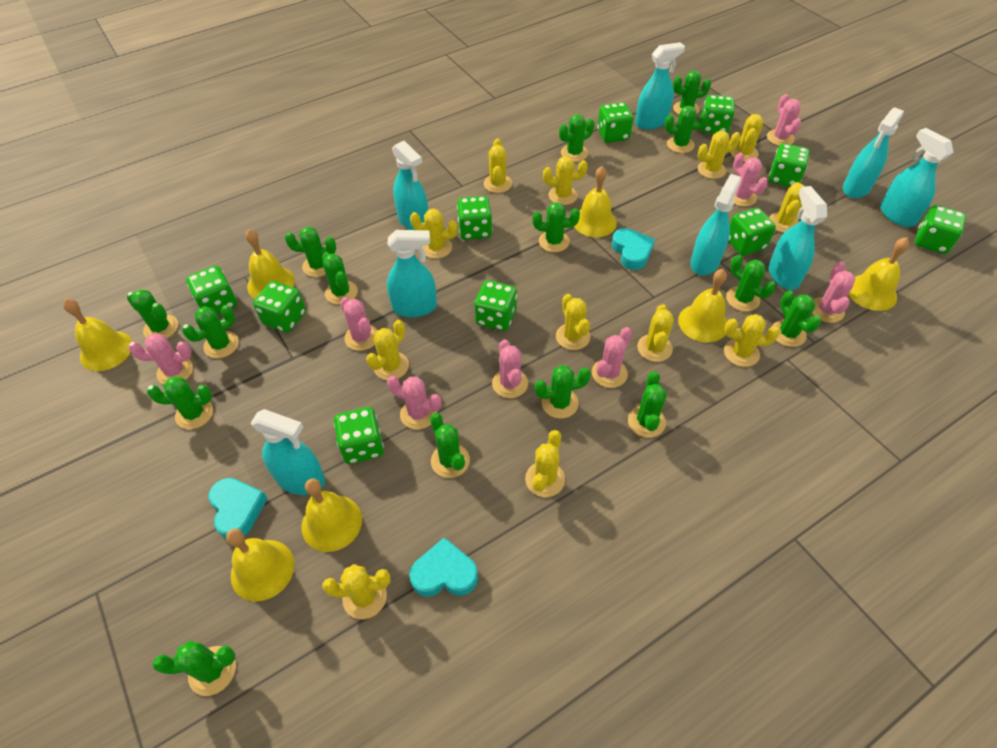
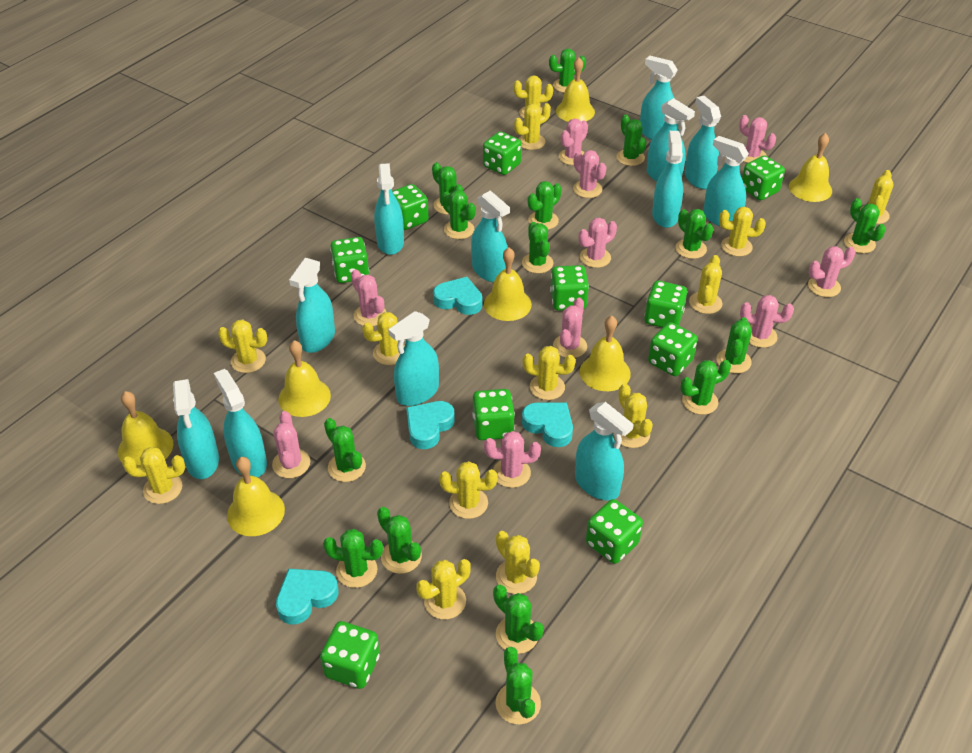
pink cactus: [129,333,193,384] [340,297,377,351] [387,376,441,430] [492,339,528,398] [592,327,632,388] [733,153,768,207] [767,94,801,146] [812,261,855,323] = 8 -> [272,411,310,478] [351,269,386,326] [484,431,541,488] [553,298,587,358] [559,119,588,165] [573,150,606,198] [579,218,617,268] [739,115,776,163] [740,295,794,348] [808,246,855,297] = 10
turquoise heart: [208,478,268,539] [409,538,478,597] [612,228,655,270] = 3 -> [276,569,338,624] [406,401,455,449] [433,277,482,315] [522,403,573,447] = 4
turquoise spray bottle: [251,409,325,495] [387,230,437,317] [392,141,428,230] [635,42,685,130] [690,174,741,276] [769,186,827,290] [843,107,904,199] [880,128,954,227] = 8 -> [173,379,219,479] [214,369,267,477] [289,258,335,353] [374,163,404,255] [388,311,439,406] [471,190,510,283] [575,402,634,500] [640,56,678,140] [647,98,695,182] [652,131,683,228] [685,96,721,189] [703,136,749,226] = 12
yellow cactus: [322,564,390,619] [366,320,409,380] [410,208,458,259] [484,139,512,193] [525,430,565,497] [543,156,588,205] [556,294,590,350] [637,304,674,362] [698,131,741,179] [724,314,780,367] [730,114,763,162] [769,182,805,233] = 12 -> [122,447,185,504] [218,319,267,373] [362,312,405,365] [416,559,471,619] [439,461,497,519] [496,531,540,594] [513,75,553,119] [514,103,551,150] [523,346,576,400] [613,384,653,448] [689,255,722,314] [719,207,766,256] [860,170,893,224] = 13

